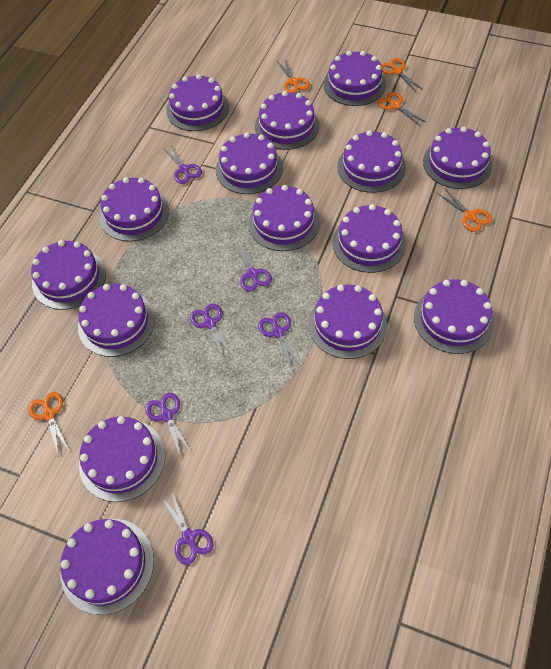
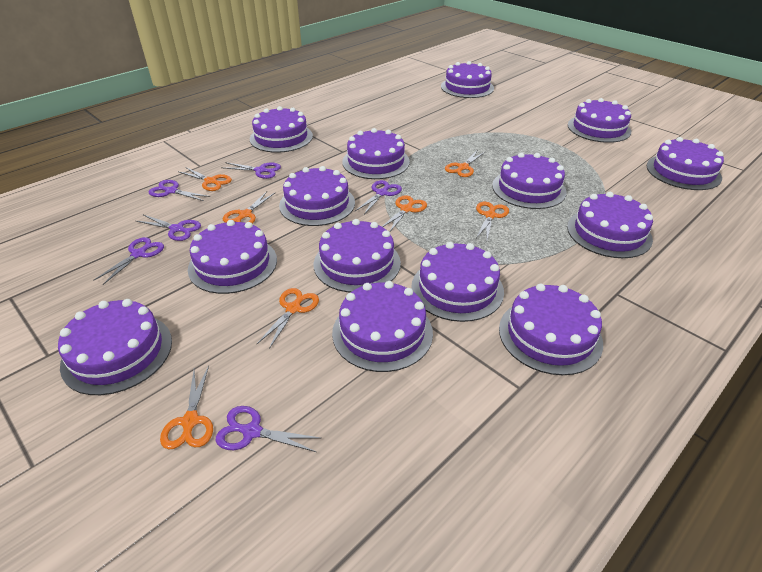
orange scissors: [28,392,70,457] [277,58,310,93] [377,92,427,126] [381,58,423,92] [437,188,492,232] = 5 -> [160,366,213,449] [178,167,232,191] [223,191,276,224] [257,288,319,349] [382,195,427,232] [445,151,486,177] [476,202,509,240] = 7
purple cake: [31,240,106,310] [60,519,154,615] [78,284,155,357] [79,416,165,502] [99,177,169,242] [166,74,229,131] [216,132,283,194] [248,185,320,251] [255,91,319,150] [308,285,387,359] [324,51,386,106] [333,204,406,273] [337,130,406,193] [414,279,494,354] [423,127,493,189] = 15 -> [58,299,172,395] [188,220,277,294] [250,106,313,153] [279,166,355,226] [314,219,401,293] [332,281,433,372] [342,128,410,179] [411,242,504,322] [441,61,494,98] [492,153,567,209] [499,284,603,375] [567,192,653,258] [568,98,631,143] [647,137,724,190] = 14

